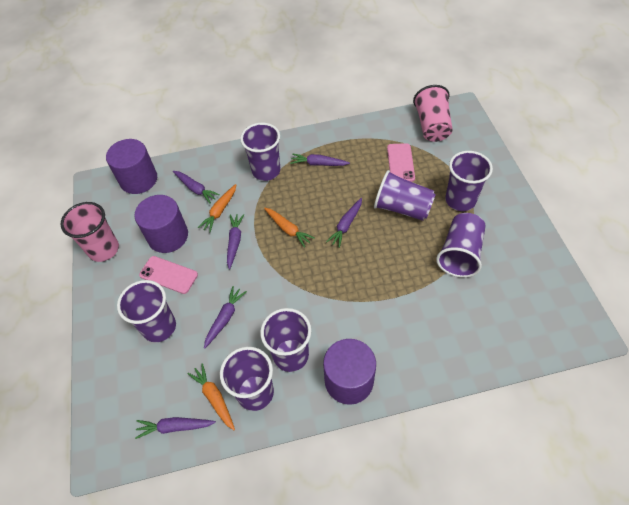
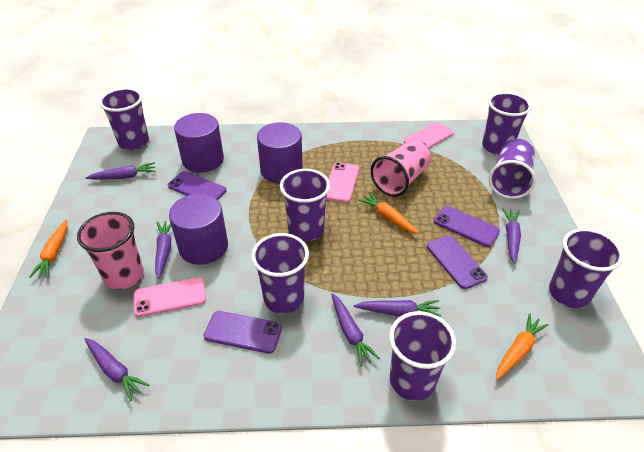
pink phone: [139,256,198,294] [387,143,415,182] = 2 -> [134,277,206,317] [326,162,359,203] [404,122,454,149] = 3
purple phone: none = 0 -> [168,171,226,200] [204,311,282,354] [427,235,488,289] [434,206,500,247] = 4

